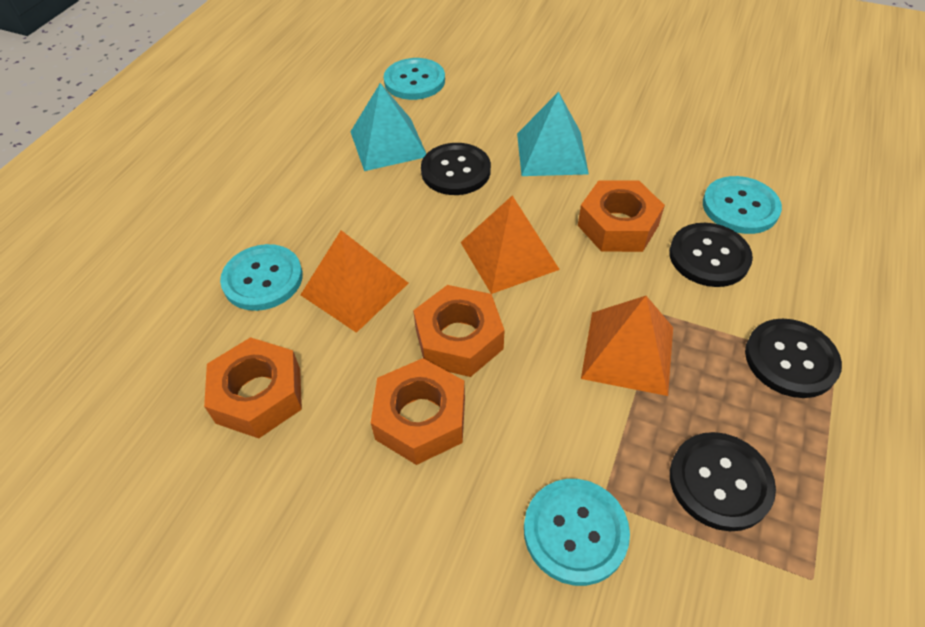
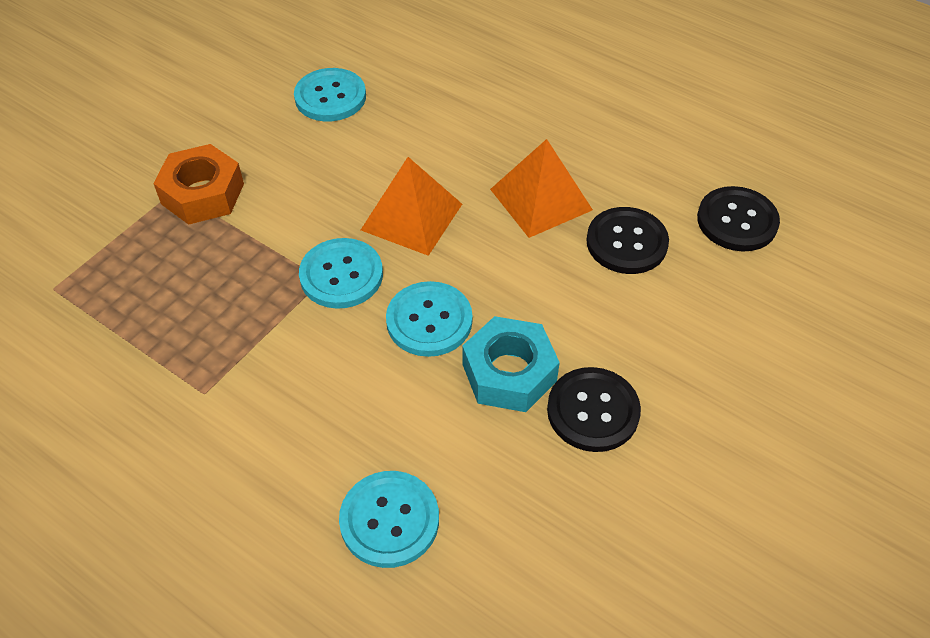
black button: [421,143,491,195] [669,223,753,287] [670,432,776,531] [745,319,842,398] = 4 -> [547,367,641,452] [586,207,669,274] [697,186,780,251] = 3
orange nut: [204,337,302,438] [371,358,465,465] [413,285,505,377] [578,180,665,252] = 4 -> [153,144,244,225] = 1
orange pyramid: [300,230,409,333] [460,196,560,294] [581,296,673,396] = 3 -> [361,157,462,256] [490,139,593,238] = 2
turquoise nut: none = 0 -> [462,316,560,412] = 1
turquoise pyramid: [350,83,426,171] [517,92,589,176] = 2 -> none = 0

